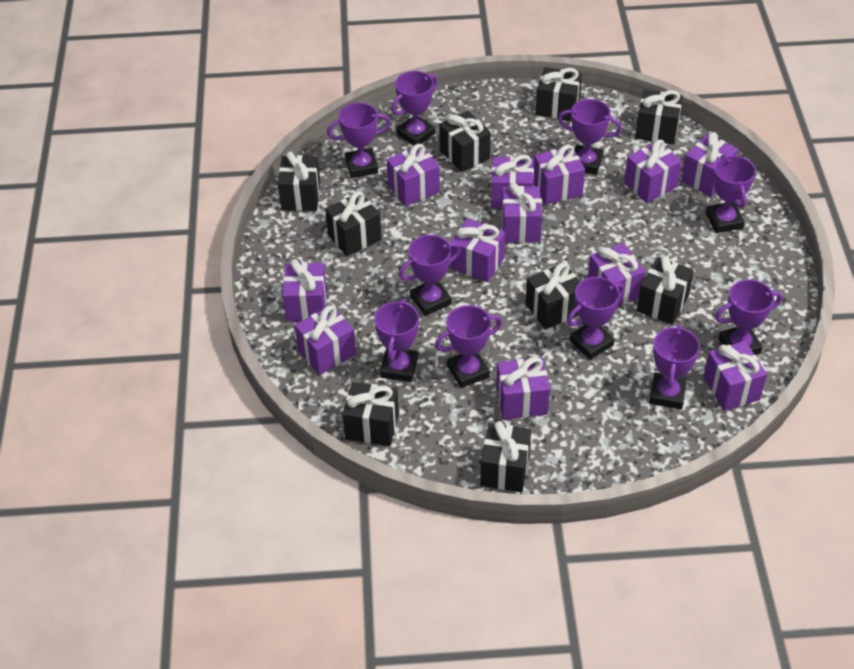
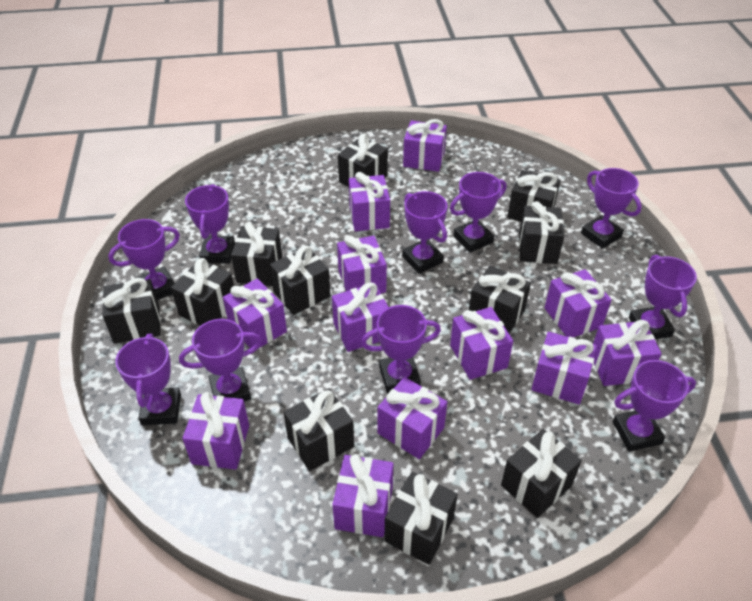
black gift: [278,152,320,211] [325,191,382,256] [343,382,399,446] [439,111,491,172] [480,421,531,492] [526,263,580,330] [536,67,582,121] [635,90,683,145] [637,256,694,325] = 9 -> [102,278,161,344] [171,258,234,325] [231,222,282,286] [270,246,331,315] [283,388,354,471] [338,133,388,187] [384,472,458,565] [469,265,531,334] [501,429,582,518] [507,170,561,222] [519,201,564,264] = 11

